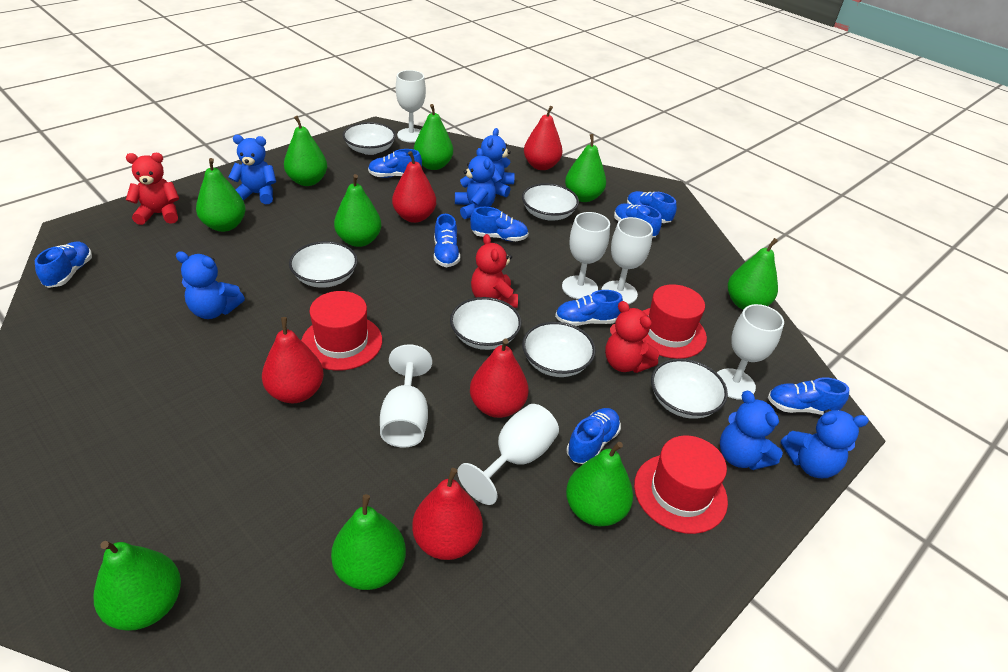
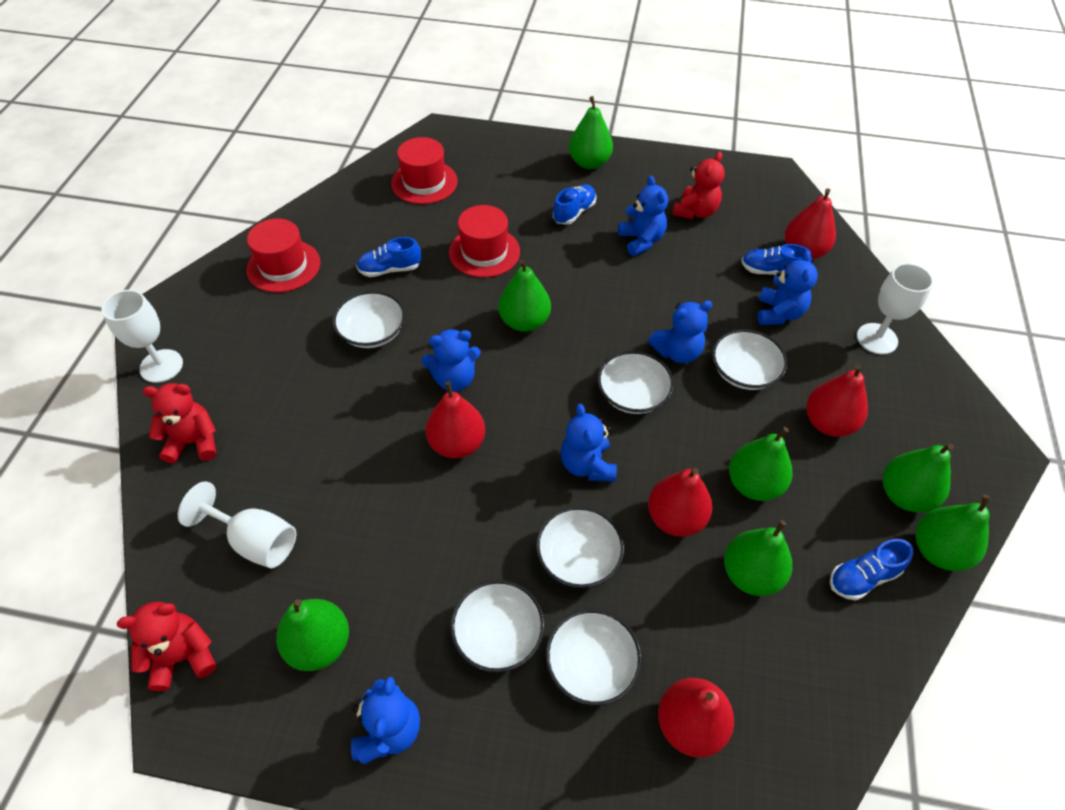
blue shoe: [35,242,92,288] [368,149,422,178] [434,214,460,267] [470,207,529,241] [555,290,623,326] [566,408,621,464] [614,203,662,237] [627,191,677,223] [768,377,849,415] = 9 -> [356,237,421,277] [553,185,596,225] [741,244,812,275] [830,539,914,600] = 4
green pear: [94,541,181,631] [196,158,246,232] [284,116,327,186] [331,494,406,590] [334,174,381,247] [414,104,453,170] [565,134,606,202] [566,442,633,526] [728,238,778,310] = 9 -> [276,599,349,671] [499,259,551,332] [569,96,613,169] [724,520,792,596] [729,427,792,501] [883,444,954,513] [916,494,990,571] = 7
white goblet: [380,344,432,448] [396,70,426,143] [457,404,559,505] [562,212,610,299] [601,217,653,304] [717,304,784,400] = 6 -> [101,290,183,383] [178,481,296,568] [857,263,934,354] = 3

